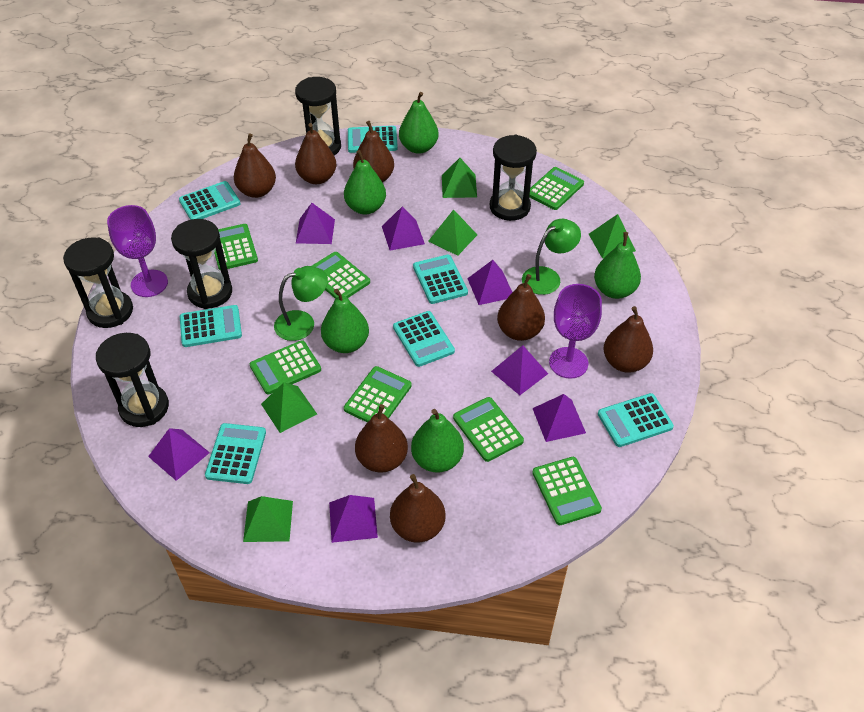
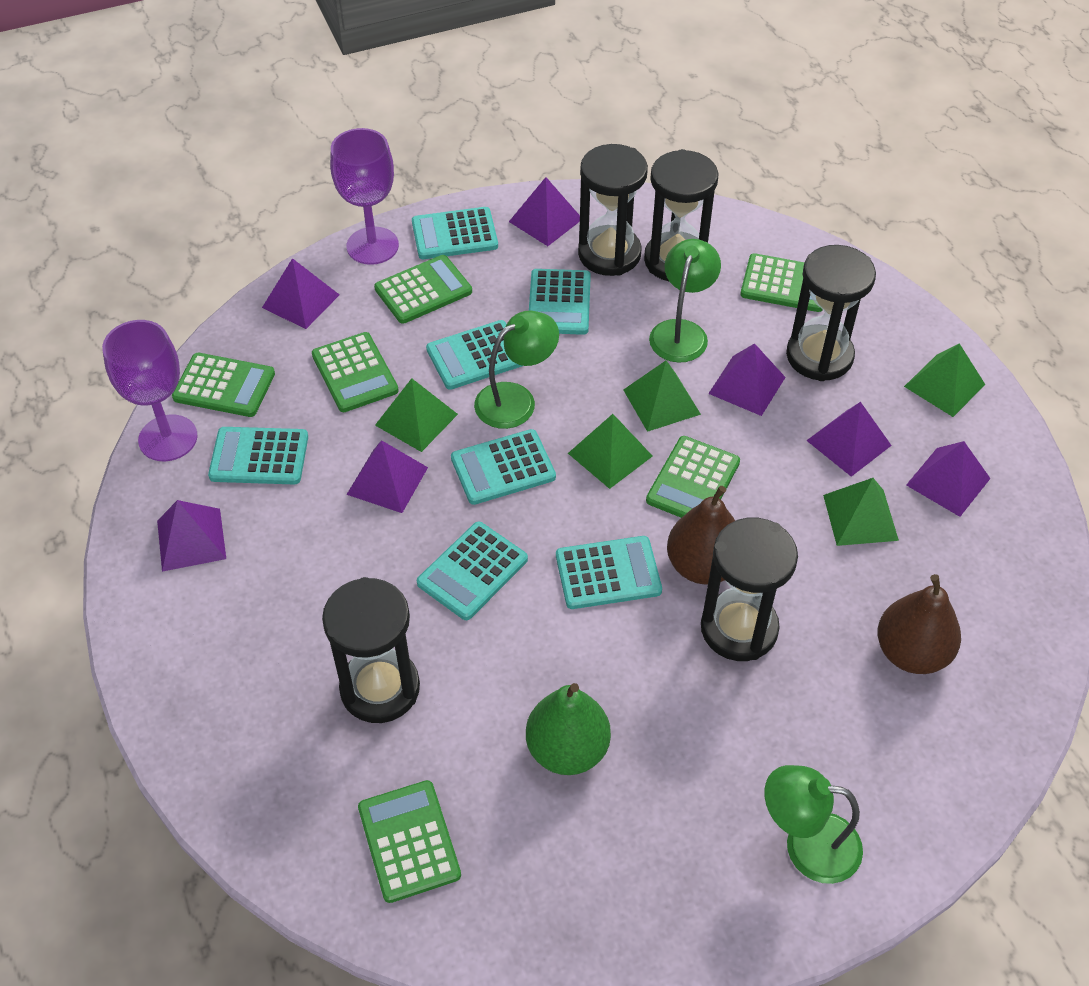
brown pear: [234,133,276,198] [295,123,337,184] [353,121,394,183] [355,404,408,473] [390,474,446,543] [497,274,545,341] [604,306,653,373] = 7 -> [667,486,735,584] [877,574,961,674] = 2
green calculator: [214,224,258,270] [250,340,321,394] [312,252,370,299] [344,366,412,423] [453,397,524,462] [529,167,584,210] [532,457,602,525] = 7 -> [172,353,275,417] [312,332,399,412] [358,780,461,903] [374,255,472,324] [646,436,740,518] [740,253,823,312] = 6
green lamp: [274,266,328,341] [522,219,581,295] = 2 -> [474,311,559,429] [649,239,721,363] [764,765,863,884] = 3
green pear: [321,289,369,353] [344,150,386,214] [399,92,439,154] [411,409,464,473] [594,232,641,299] = 5 -> [526,683,611,775] = 1

